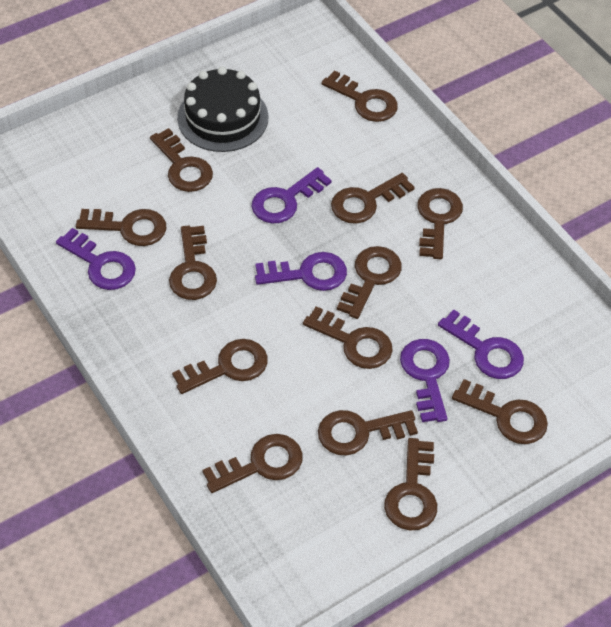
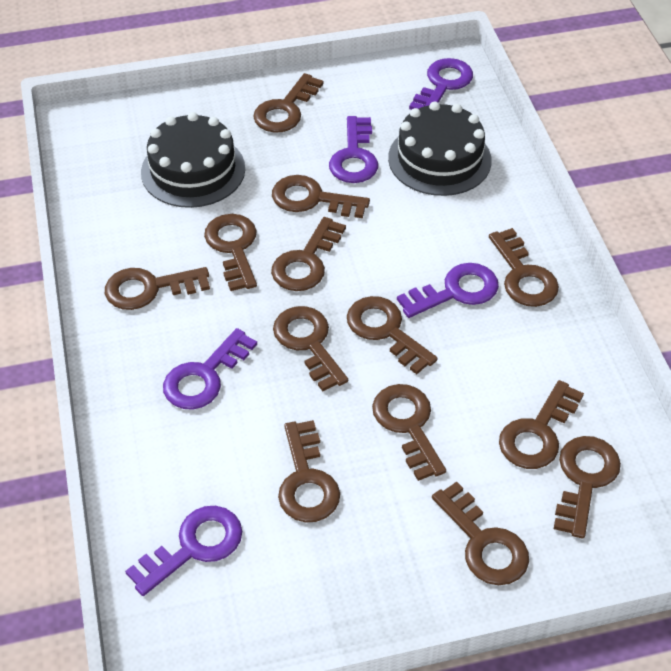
black cake: [177,67,269,152] = 1 -> [141,112,245,208] [388,101,492,196] = 2

